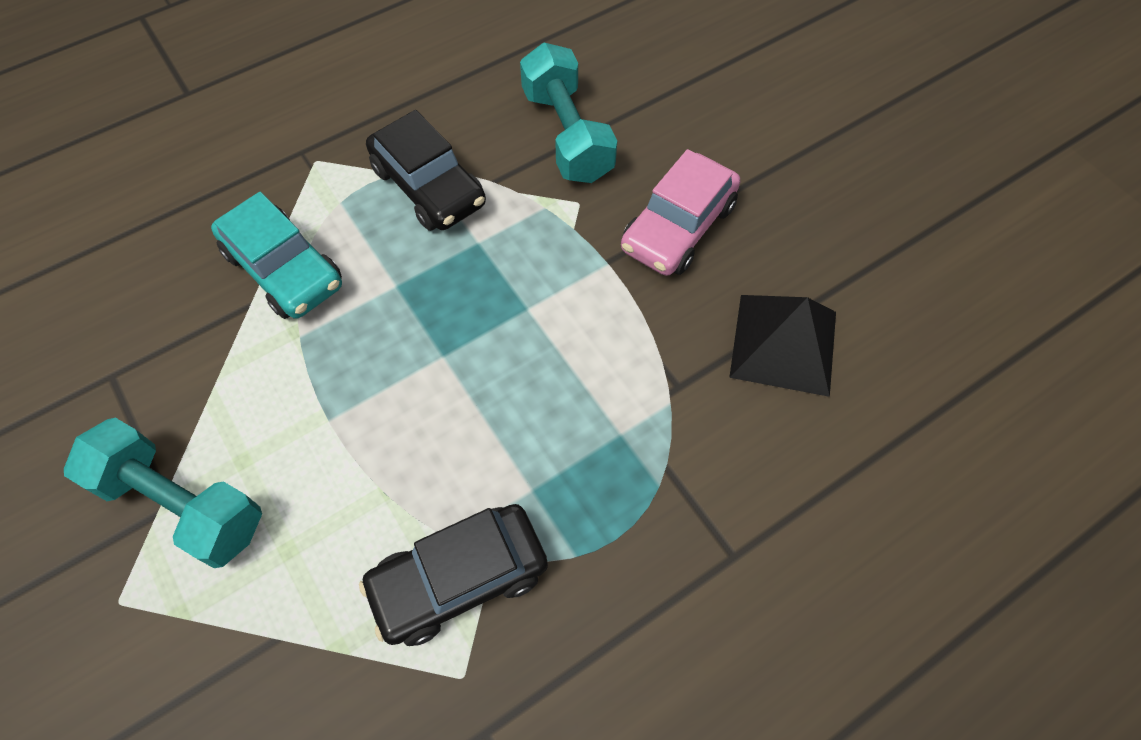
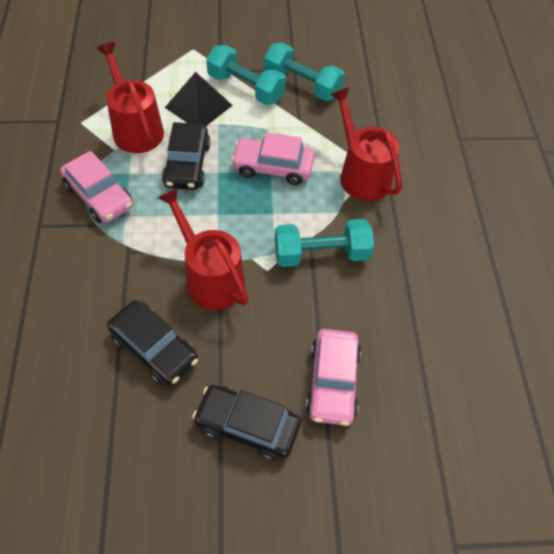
black car: [359,504,548,646] [366,110,486,231] = 2 -> [107,300,198,386] [162,122,210,190] [192,385,301,461] = 3
pink car: [621,149,741,276] = 1 -> [60,151,133,223] [231,132,314,185] [306,329,361,426] = 3
red watering can: none = 0 -> [96,42,164,153] [158,187,248,310] [330,87,402,201] = 3
turquoise car: [211,192,342,319] = 1 -> none = 0
turquoise dumbbell: [64,418,262,568] [520,42,617,183] = 2 -> [206,45,286,105] [264,43,345,101] [275,219,374,267] = 3

